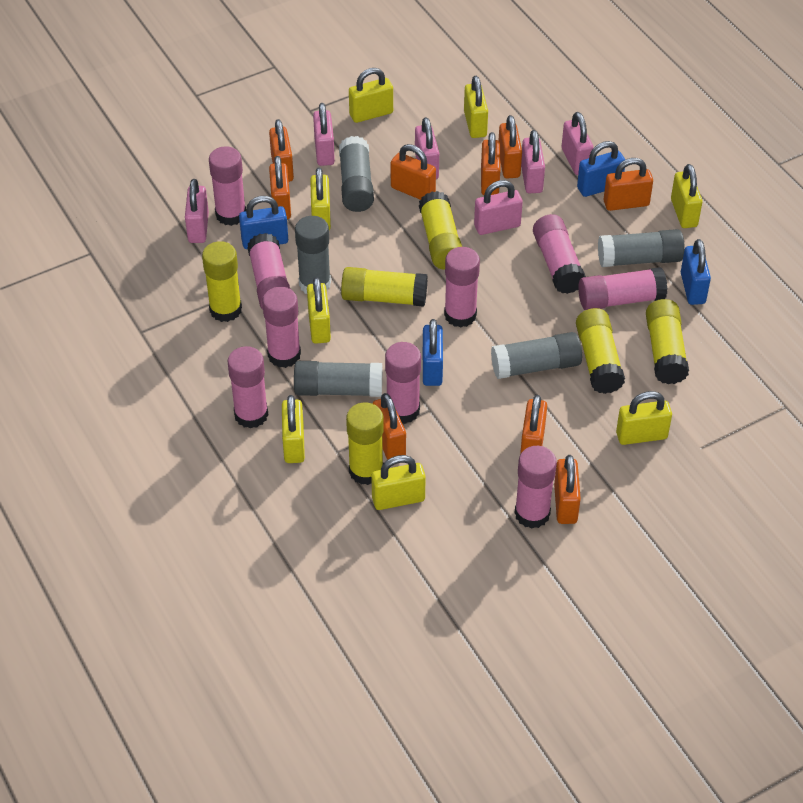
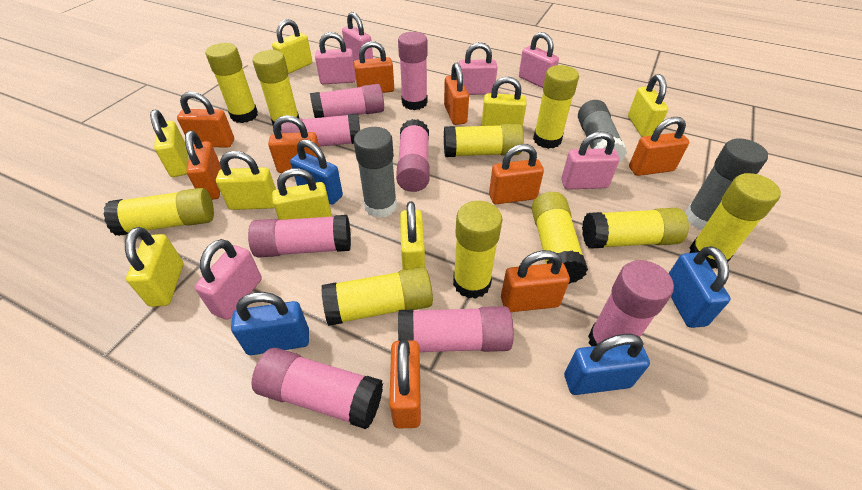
grey glue stick: [294,361,382,397] [295,216,331,294] [339,136,374,212] [491,332,582,379] [598,229,685,267] = 5 -> [354,127,397,218] [578,100,627,163] [685,138,768,229] = 3
pink glue stick: [209,146,246,226] [228,346,268,429] [247,233,290,309] [262,287,301,368] [385,342,421,424] [444,247,480,328] [515,446,557,528] [533,214,586,294] [578,267,667,310] = 9 -> [248,215,351,258] [252,348,383,429] [281,113,360,147] [310,84,384,118] [396,119,429,192] [398,32,428,110] [398,306,514,352] [588,260,674,346] = 8
yellow glue stick: [202,241,242,322] [341,267,427,307] [346,403,384,485] [419,191,462,270] [576,308,625,394] [646,299,689,384] = 6 -> [103,188,214,236] [206,43,258,123] [253,50,299,131] [321,267,433,326] [444,124,524,157] [453,201,502,299] [532,192,588,284] [533,65,579,149] [582,208,689,249] [689,173,781,269] = 10

